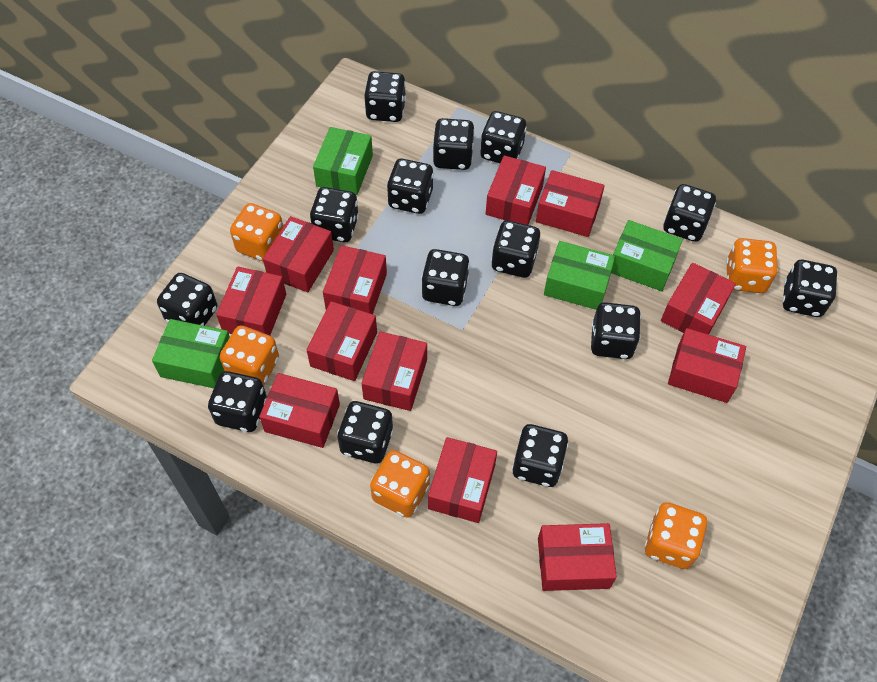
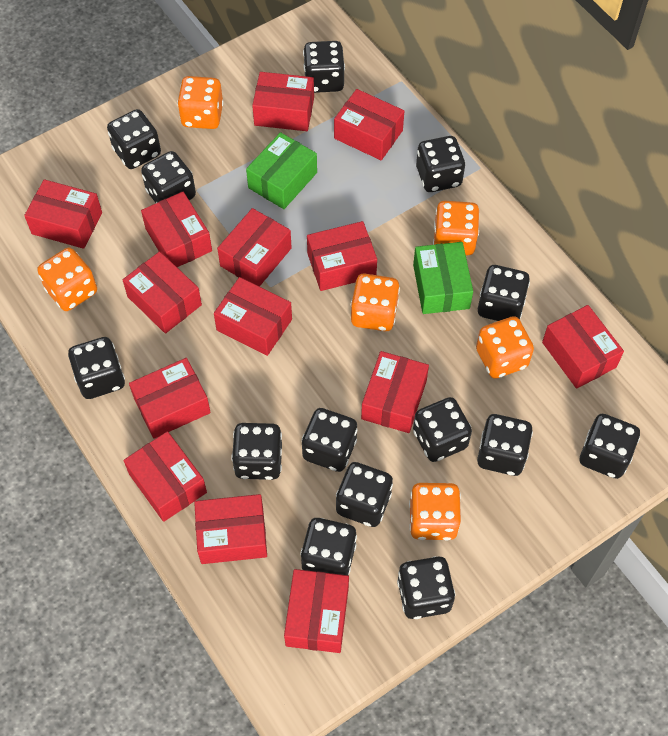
green box: [152,319,230,388] [313,127,373,195] [544,241,615,310] [611,220,683,291] = 4 -> [246,132,317,209] [413,242,473,314] = 2
orange dice: [220,325,279,385] [230,203,283,262] [370,450,430,518] [645,502,707,569] [726,238,778,293] = 5 -> [37,248,97,311] [177,76,224,129] [351,273,400,331] [409,483,461,541] [433,201,479,256] [476,316,534,379] = 6
red box: [216,267,286,335] [259,373,340,448] [263,216,334,292] [307,301,377,381] [323,245,387,314] [361,331,427,411] [428,437,497,523] [486,155,546,225] [536,170,605,237] [538,523,617,591] [661,263,736,335] [668,328,746,403] = 12 -> [24,179,102,249] [123,251,202,333] [123,431,207,522] [129,358,211,439] [141,192,212,267] [194,494,267,564] [214,277,292,356] [217,208,292,287] [252,72,314,131] [284,569,349,653] [307,221,377,291] [334,89,404,160] [361,351,429,433] [542,305,624,389] = 14

